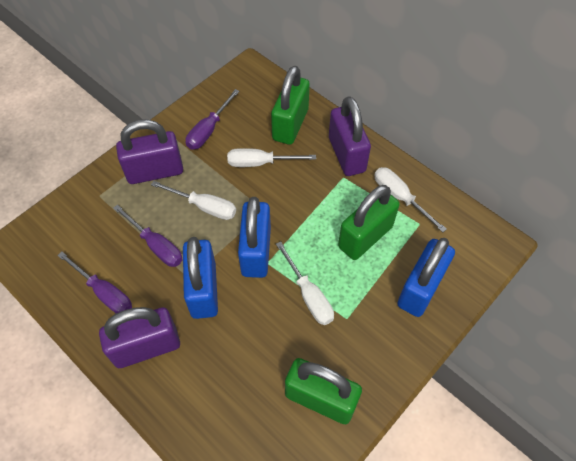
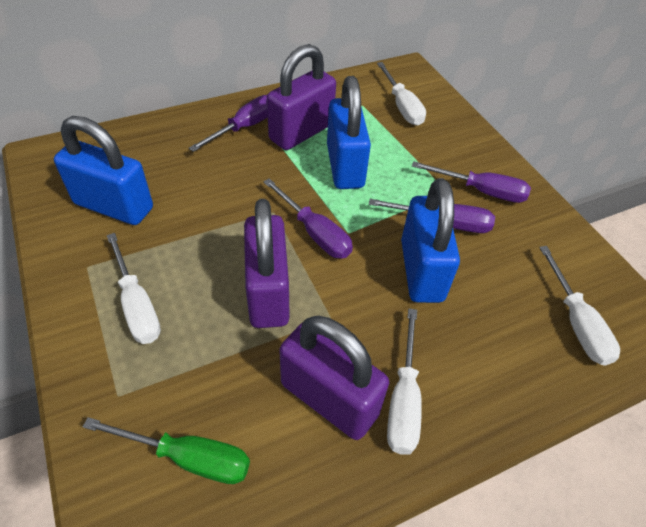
green padlock: [271,66,310,145] [285,358,362,424] [338,185,400,260] = 3 -> none = 0
green screwdriver: none = 0 -> [83,417,250,484] = 1
purple screwdriver: [57,252,132,313] [113,204,183,267] [186,89,239,150] = 3 -> [189,95,268,152] [263,178,353,259] [369,199,495,233] [412,161,531,203] = 4

